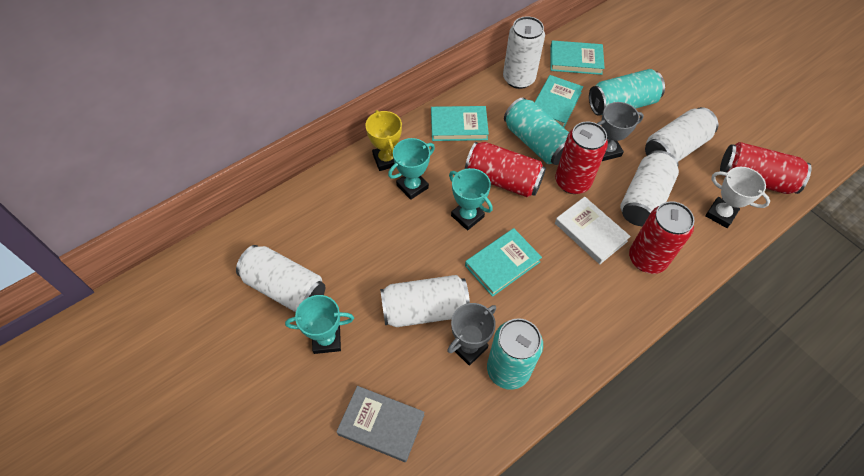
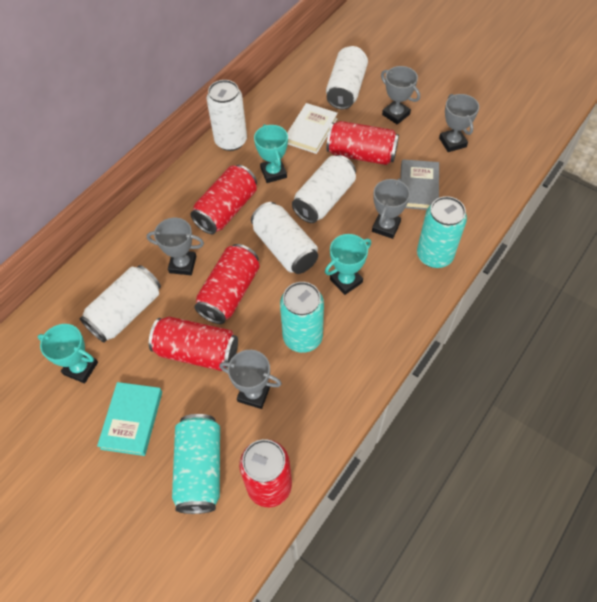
grey trophy: [447,303,496,366] [597,102,644,161] = 2 -> [147,218,204,275] [219,350,282,409] [372,178,410,239] [381,66,420,125] [439,94,479,152] = 5
red can: [465,142,546,197] [555,121,608,194] [629,201,695,274] [720,142,811,194] = 4 -> [149,317,238,371] [190,165,257,234] [194,244,260,324] [239,439,292,507] [326,121,399,165] = 5
turquoise book: [431,106,489,141] [465,228,542,297] [535,75,583,128] [550,40,605,75] = 4 -> [97,382,162,456] = 1
white trophy: [705,167,770,228] = 1 -> none = 0
yellow trophy: [366,110,402,171] = 1 -> none = 0

